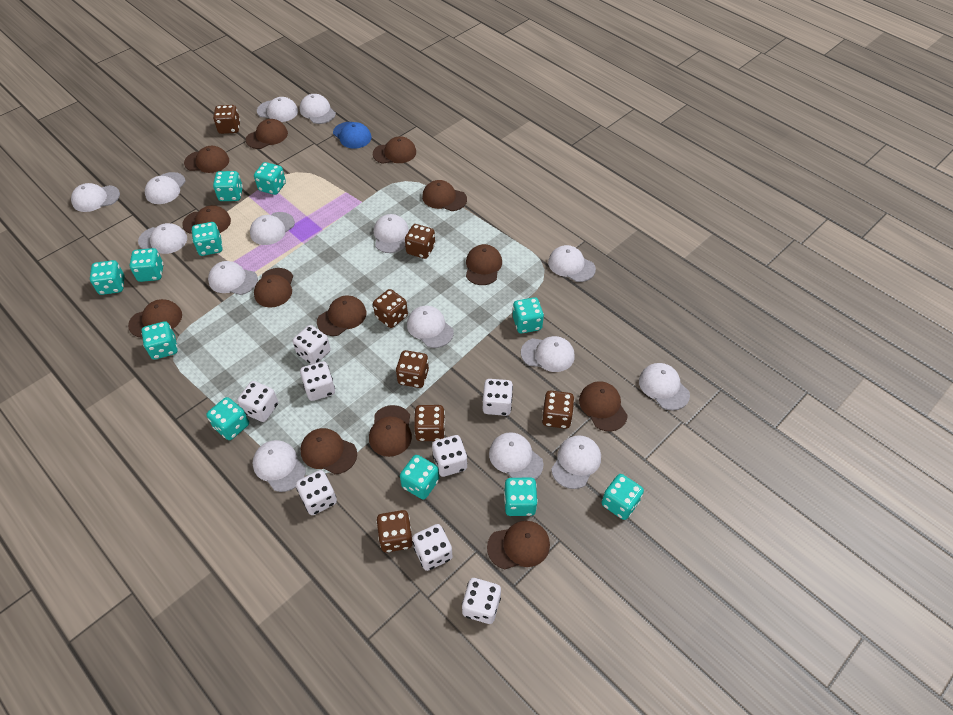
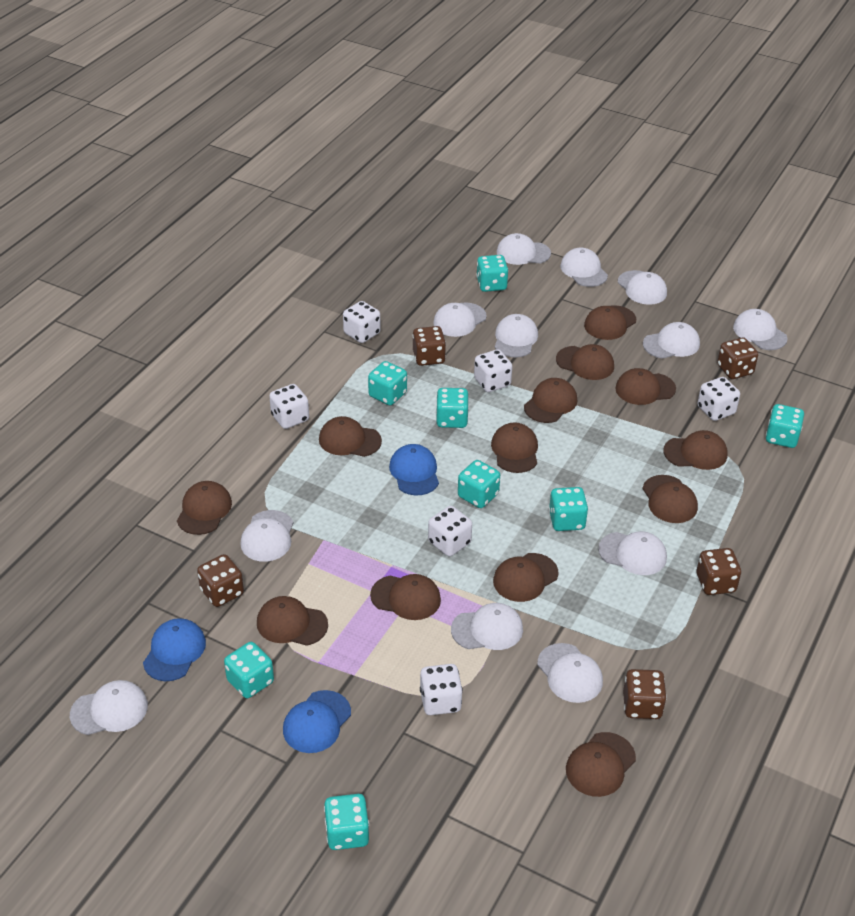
blue cap: [333,122,371,149] = 1 -> [143,618,206,681] [283,690,351,753] [389,444,439,495] = 3
brown dice: [213,105,240,134] [373,289,408,328] [376,510,413,552] [396,350,429,388] [405,224,435,259] [414,405,445,441] [542,390,574,429] = 7 -> [197,554,244,607] [412,326,446,366] [623,669,667,719] [697,548,741,595] [717,338,758,379] = 5
turquoise dice: [90,260,125,295] [130,248,163,282] [142,321,178,360] [192,222,223,256] [206,397,249,440] [213,171,243,201] [254,162,286,195] [400,455,439,499] [504,477,538,516] [513,297,544,333] [602,474,644,520] = 11 -> [224,642,274,698] [324,794,369,850] [368,361,407,405] [436,388,469,428] [458,460,500,508] [476,255,509,292] [549,487,588,531] [766,404,804,448] = 8
white cap: [71,183,120,212] [138,223,187,254] [145,172,186,204] [208,261,258,295] [250,212,295,245] [253,440,306,492] [257,97,298,122] [300,94,336,124] [374,214,409,253] [407,306,454,348] [489,432,543,480] [521,336,575,372] [548,245,596,282] [551,435,601,489] [639,363,690,410] = 15 -> [70,680,148,735] [240,510,293,562] [433,303,486,337] [451,603,523,650] [495,314,538,357] [497,233,551,265] [537,643,603,703] [560,248,608,287] [598,531,667,575] [618,270,667,305] [643,322,700,359] [733,309,788,350] = 12
white dice: [237,381,278,422] [293,325,331,364] [296,470,337,515] [300,361,335,401] [412,524,453,571] [432,435,467,477] [462,578,501,624] [482,379,513,416] = 8 -> [269,384,309,429] [343,301,380,343] [420,664,463,715] [428,506,472,556] [474,349,512,392] [698,377,740,421] = 6

